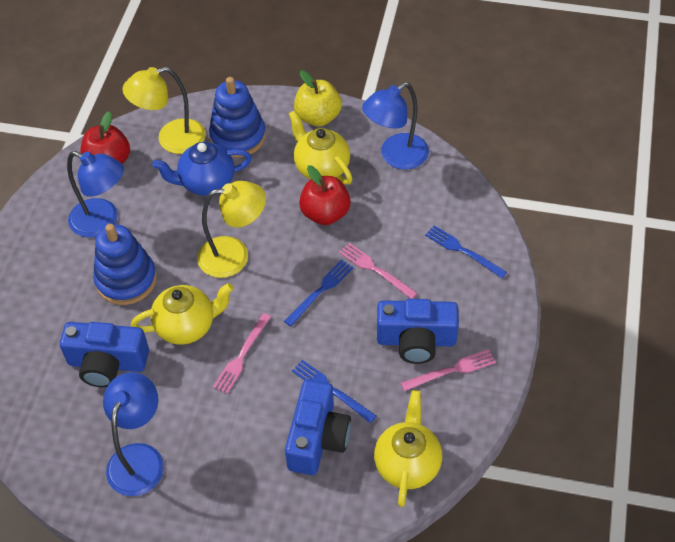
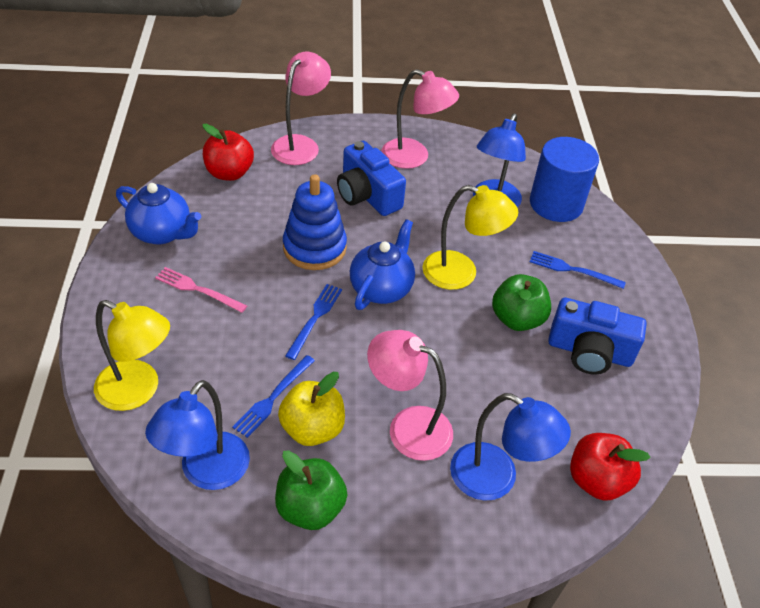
blue camera: [59,322,149,388] [285,379,351,475] [377,299,459,364] = 3 -> [337,141,406,216] [548,298,646,375] = 2
blue cylinder: none = 0 -> [530,137,599,222] = 1
blue stacking toy: [93,224,157,305] [209,77,266,157] = 2 -> [283,174,347,270] = 1
blue teapot: [152,142,252,196] = 1 -> [116,183,201,244] [350,219,415,310] = 2
green apple: none = 0 -> [275,450,347,530] [492,274,551,331] = 2
pink fork: [213,313,271,394] [339,243,418,299] [401,349,496,391] = 3 -> [155,267,247,313] = 1
pink lamp: none = 0 -> [271,52,331,165] [367,330,453,461] [381,69,459,169] = 3
yellow teapot: [131,283,234,345] [289,110,352,185] [374,390,442,507] = 3 -> none = 0

